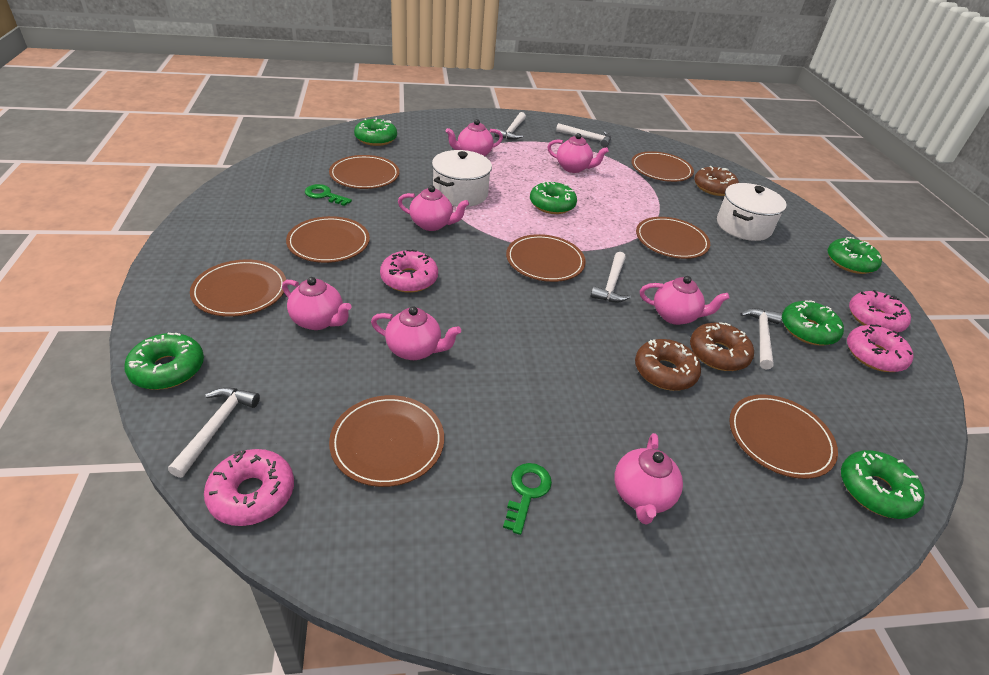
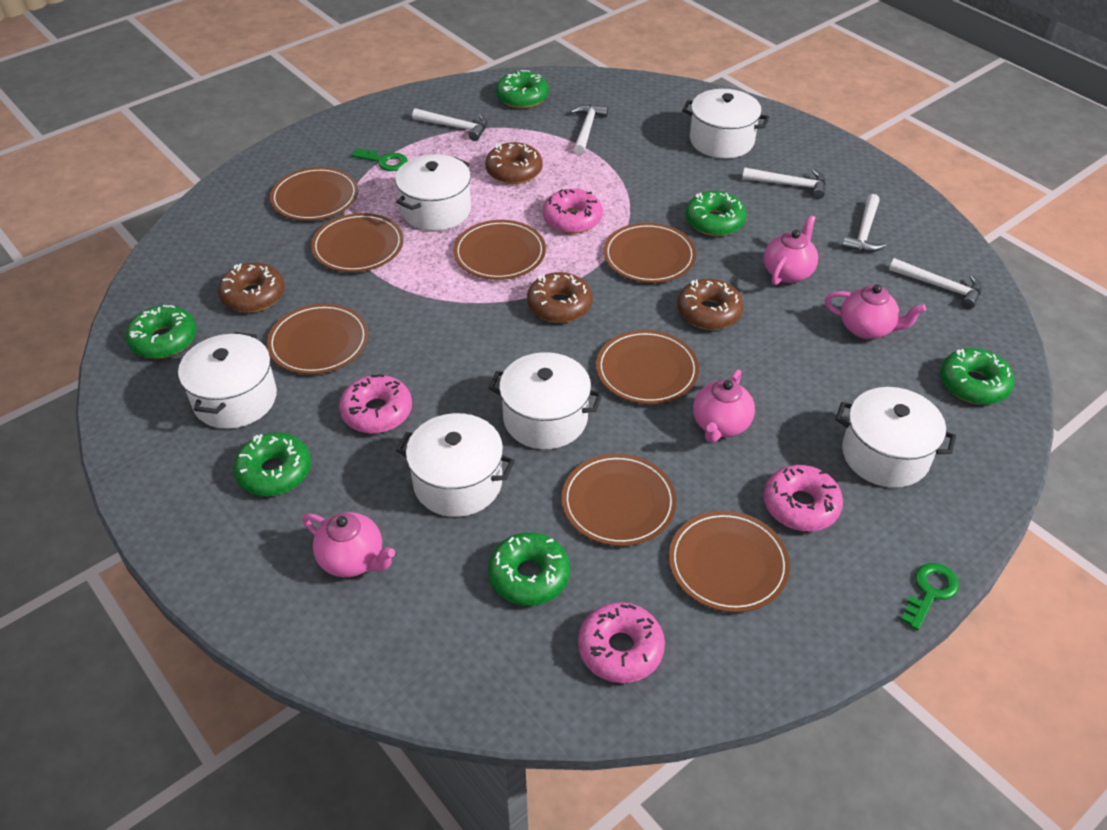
brown donut: [635,339,701,391] [690,322,754,371] [694,166,739,196] = 3 -> [218,263,285,313] [485,142,543,184] [527,272,593,323] [677,279,744,330] = 4
pink teapot: [282,277,352,330] [371,306,461,360] [398,185,469,231] [445,119,503,156] [547,133,609,173] [614,433,683,525] [640,276,730,325] = 7 -> [302,512,395,577] [693,369,755,443] [764,215,818,285] [825,284,926,339] = 4
white pot: [432,150,492,207] [717,183,786,241] = 2 -> [178,332,277,429] [395,154,471,231] [396,413,515,517] [489,352,602,449] [682,89,770,158] [836,387,956,488] = 6

